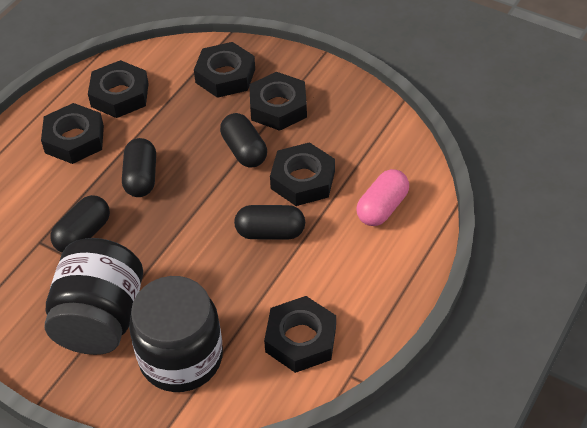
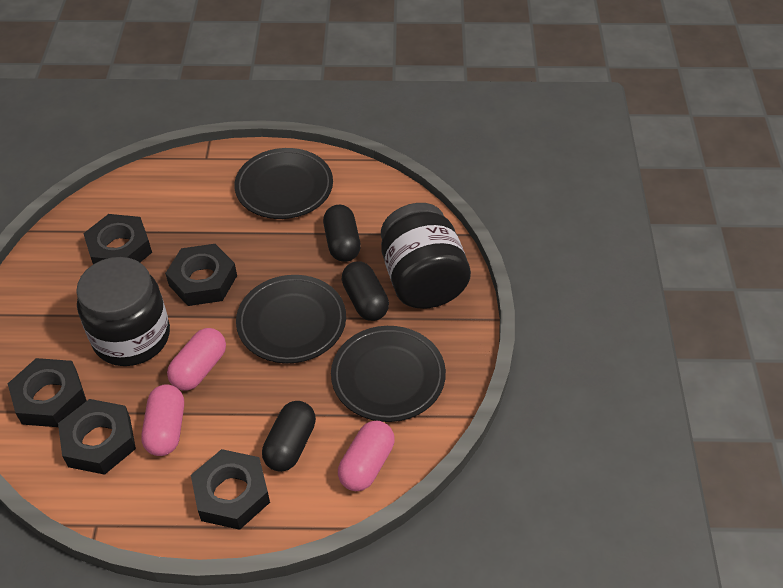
black capsule: [50,195,110,253] [122,138,156,197] [220,113,267,167] [234,205,305,240] = 4 -> [262,401,316,472] [323,205,361,262] [342,262,389,321] = 3
black nut: [41,103,104,164] [88,60,148,118] [194,42,255,98] [249,72,307,131] [264,296,336,373] [270,142,335,206] = 6 -> [8,358,87,427] [58,399,136,475] [83,214,152,264] [165,244,237,306] [191,449,270,530] = 5
black plate: none = 0 -> [234,148,333,219] [236,275,346,363] [331,326,446,422] = 3
pink capsule: [356,169,409,226] = 1 -> [141,384,184,456] [167,328,226,391] [338,421,395,491] = 3

